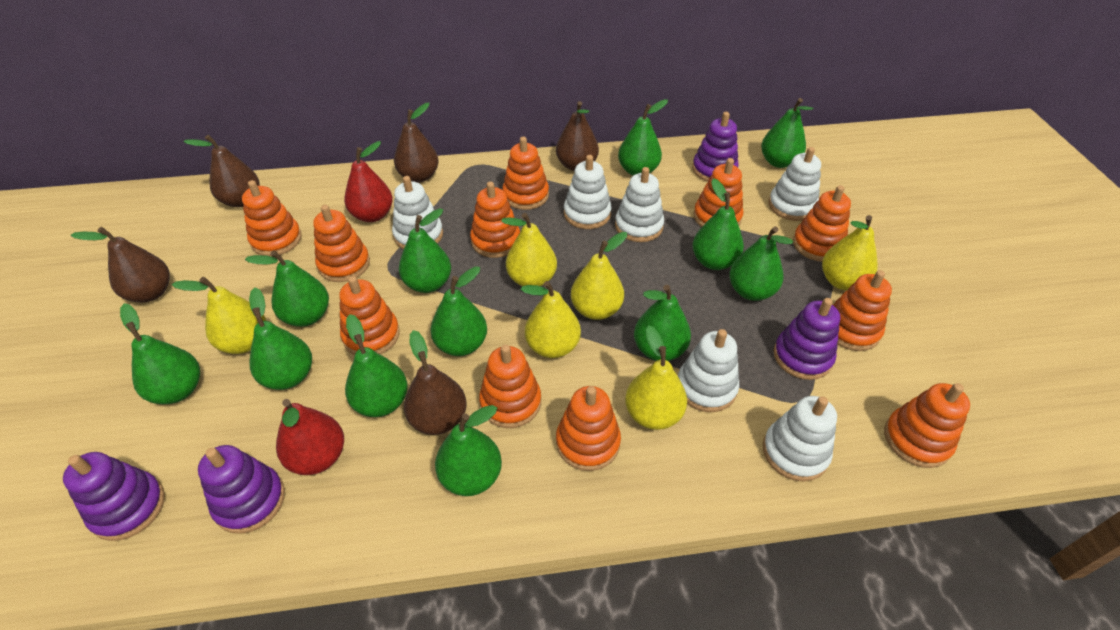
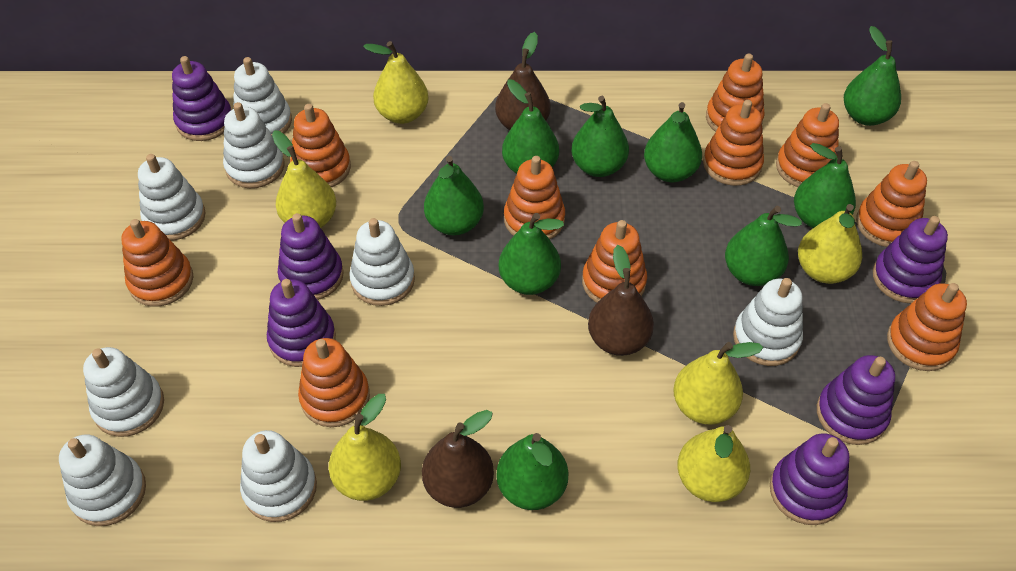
brown pear: [71,227,170,303] [183,135,259,207] [394,103,439,183] [404,330,467,435] [556,101,599,171] = 5 -> [422,410,494,508] [495,32,551,130] [588,245,654,356] = 3
green pear: [120,303,200,404] [245,250,329,327] [249,288,312,390] [345,314,408,417] [399,208,451,293] [430,266,487,356] [435,405,502,496] [618,99,668,176] [634,284,691,361] [692,178,744,270] [729,226,793,301] [761,98,813,168] = 12 -> [424,156,484,235] [496,433,568,510] [499,213,564,295] [502,80,559,174] [571,96,629,177] [644,102,702,182] [725,205,802,286] [794,143,856,228] [844,26,901,126] = 9
orange stacking toy: [242,180,302,256] [313,205,370,282] [339,276,400,355] [470,182,520,258] [479,345,541,428] [502,137,549,210] [556,386,621,471] [693,158,743,227] [793,185,851,262] [833,270,892,351] [884,383,970,468] = 11 -> [121,219,194,307] [290,104,351,187] [298,338,370,427] [504,156,565,240] [582,220,647,303] [703,100,764,186] [706,53,765,132] [776,103,839,187] [856,161,927,247] [887,283,967,371] = 10
purple stacking toy: [63,452,165,541] [198,445,285,534] [692,112,739,182] [774,298,840,380] = 4 -> [172,56,231,141] [267,279,336,367] [278,213,344,300] [770,433,849,525] [817,355,895,445] [873,216,948,304] = 6
red pear: [276,399,344,475] [344,141,393,222] = 2 -> none = 0
white stacking toy: [392,176,443,249] [564,155,612,229] [615,167,664,242] [678,329,739,412] [763,396,837,482] [769,147,821,221] = 6 -> [59,435,146,526] [83,347,164,437] [138,154,206,241] [223,102,285,188] [233,57,292,135] [240,430,317,522] [349,218,415,306] [733,278,803,366] = 8

